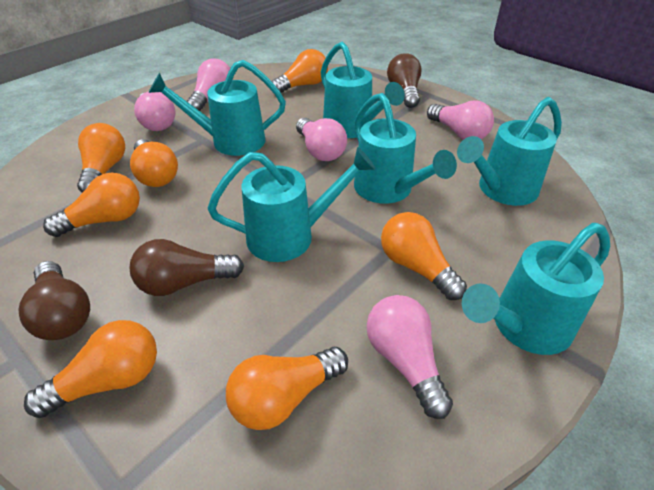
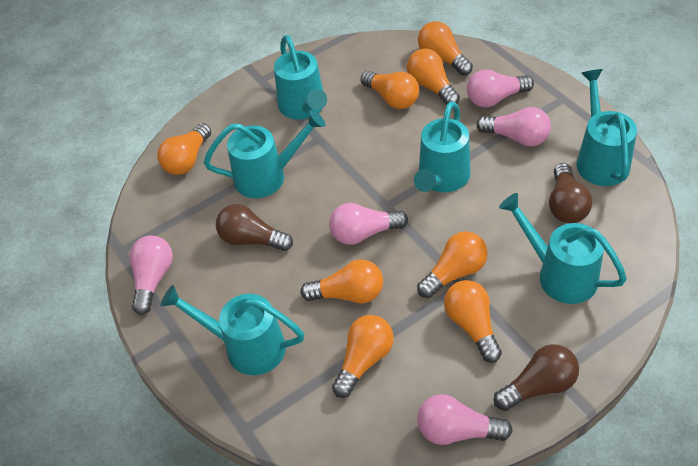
orange light bulb: [24,320,157,418] [43,173,140,237] [77,123,125,193] [130,139,178,187] [226,347,348,430] [272,49,328,92] [381,212,467,300] = 7 -> [157,123,211,175] [300,259,383,303] [332,315,394,398] [360,71,419,109] [407,48,460,105] [417,231,488,298] [418,21,473,76] [444,280,502,363] = 8

